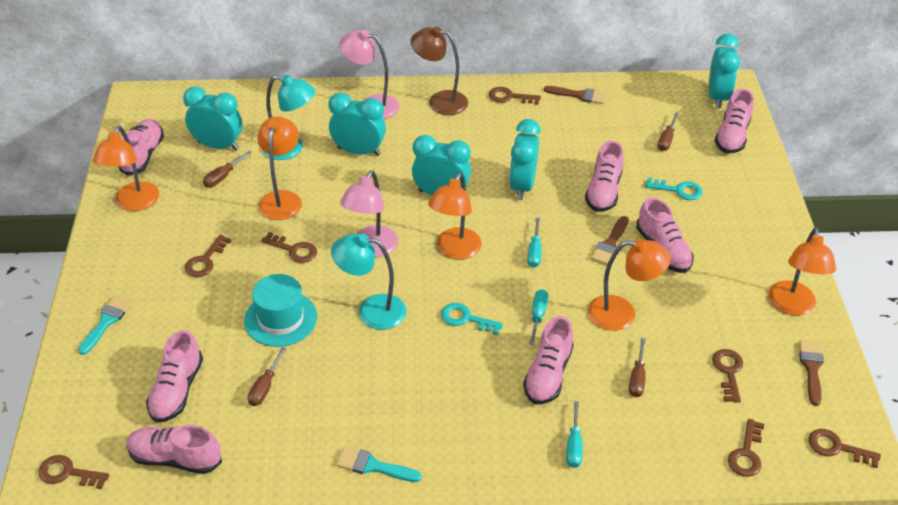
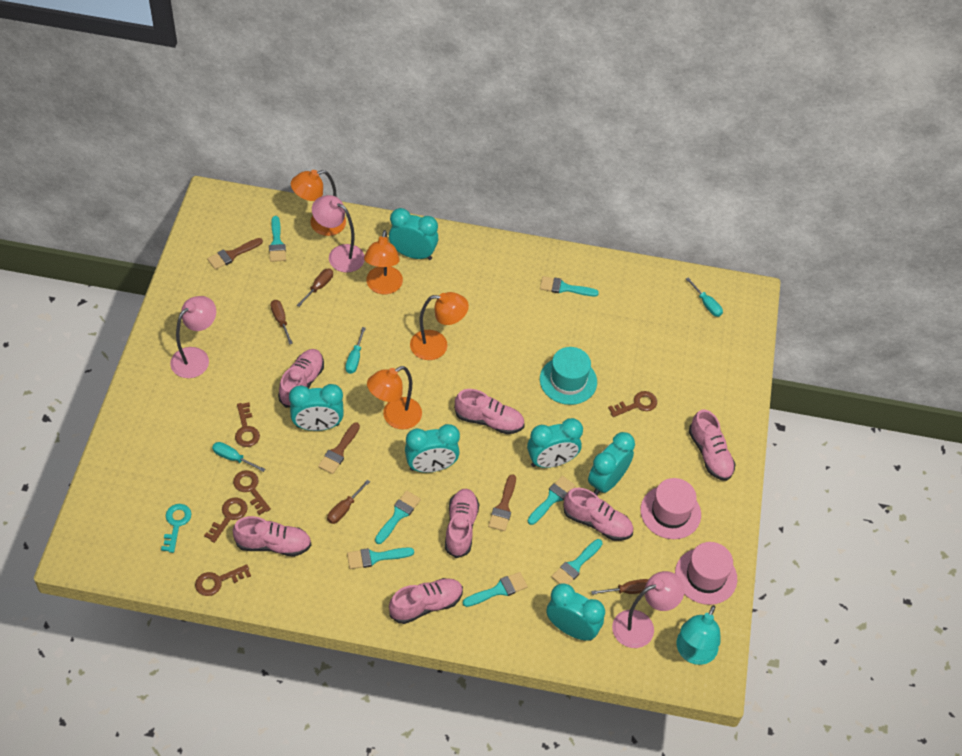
brown key: [39,455,109,489] [185,235,232,277] [261,232,317,263] [489,87,541,105] [712,349,743,403] [728,419,764,477] [809,429,881,468] = 7 -> [195,564,251,596] [204,498,248,543] [233,470,271,515] [235,402,260,447] [608,391,657,417] = 5
brown lamp: [411,26,468,115] = 1 -> none = 0
orange lamp: [93,126,159,211] [257,116,302,220] [428,173,481,259] [588,239,671,331] [768,227,836,315] = 5 -> [291,170,346,236] [364,230,403,294] [367,366,422,430] [410,292,469,360] = 4
pink hat: none = 0 -> [640,478,701,539] [675,542,737,605] = 2
pink lamp: [339,30,400,119] [340,170,398,257] = 2 -> [170,296,216,378] [312,195,365,272] [612,571,685,648] = 3
turquoise brush: [78,295,133,355] [336,446,422,482] = 2 -> [269,216,286,262] [347,547,414,569] [375,491,421,544] [463,572,528,607] [528,476,576,525] [540,276,599,296] [551,539,603,585] = 7
turquoise clock: [183,86,242,151] [328,93,386,156] [412,135,471,195] [509,119,541,200] [709,33,740,109] = 5 -> [289,384,344,431] [389,208,438,260] [405,424,460,473] [527,418,583,468] [546,583,605,641] [588,432,635,495] = 6
turquoise key: [441,303,503,335] [645,177,703,200] = 2 -> [161,504,191,553] = 1
turquoise lamp: [262,75,315,160] [331,234,406,330] = 2 -> [677,605,721,665] = 1

